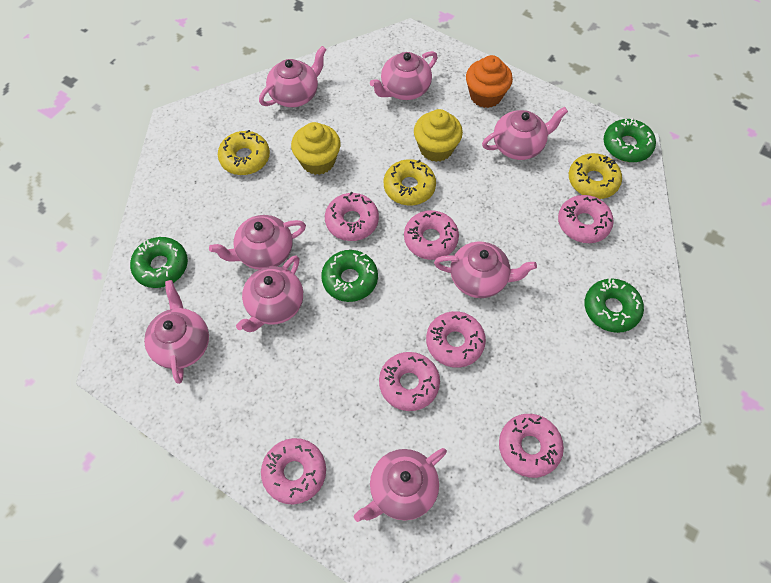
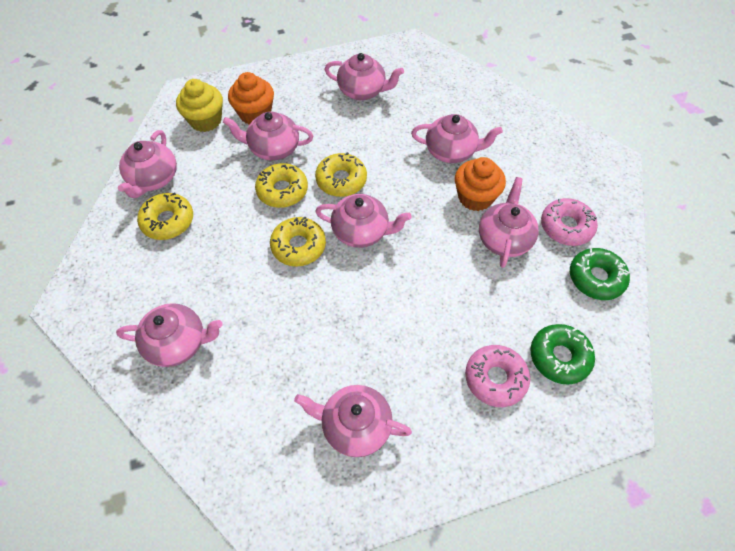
green donut: [130,237,188,288] [321,250,378,302] [585,278,644,333] [603,118,656,162] = 4 -> [530,324,595,384] [570,248,630,300] = 2
orange cupcake: [466,55,513,108] = 1 -> [228,72,274,125] [455,157,506,211] = 2
pink donut: [261,438,326,505] [325,192,379,241] [379,352,440,411] [404,210,459,260] [426,311,486,368] [499,414,564,478] [558,195,614,243] = 7 -> [465,345,530,407] [541,198,598,246] = 2
yellow cupcake: [291,122,341,175] [414,109,463,162] = 2 -> [176,79,223,132] = 1
yellow donut: [218,130,270,175] [384,159,436,205] [569,153,622,199] = 3 -> [137,192,193,240] [255,163,308,208] [270,217,326,267] [315,152,367,197] = 4

